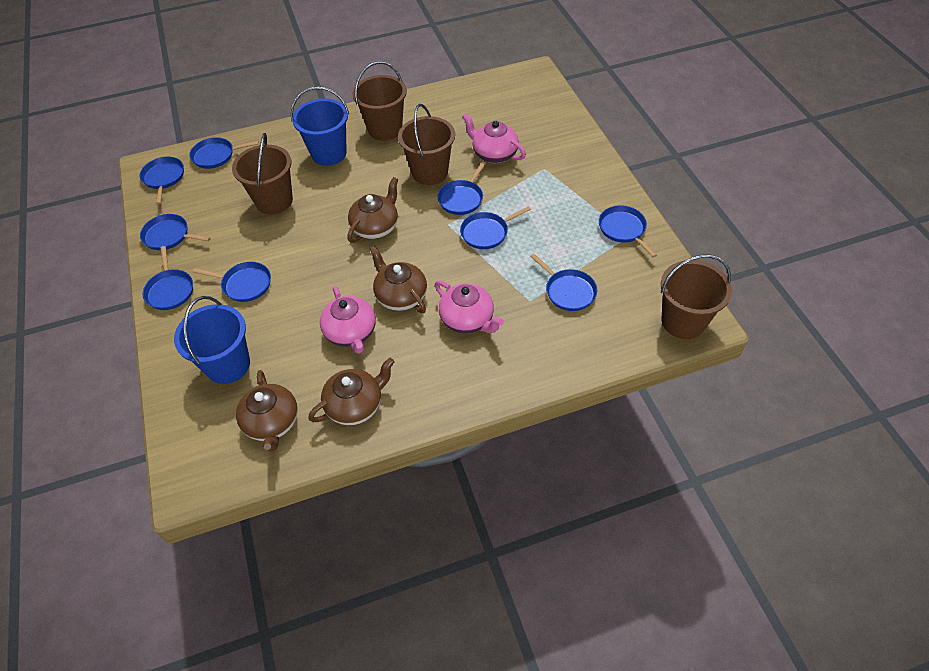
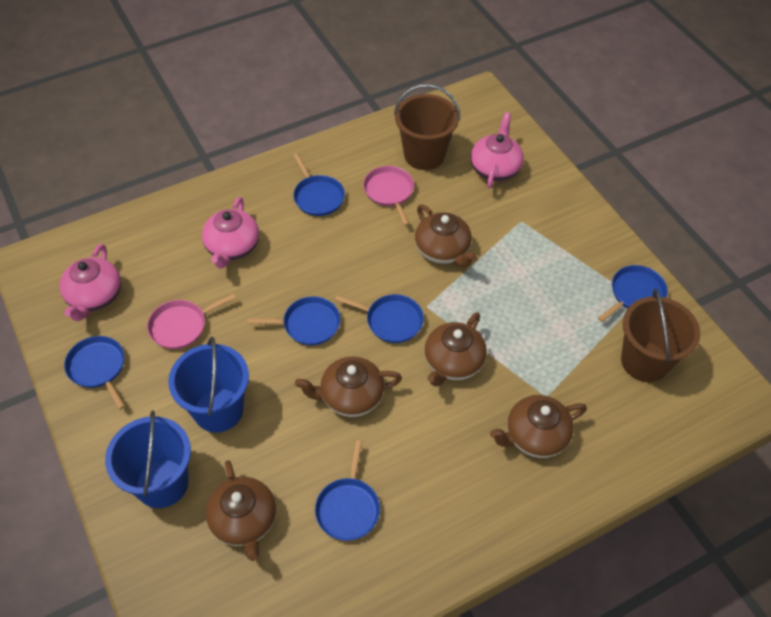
blue pan: [140,157,184,205] [140,214,211,250] [143,246,193,310] [189,137,259,169] [193,262,271,302] [437,162,486,215] [460,206,531,249] [530,254,597,311] [599,205,657,258] = 9 -> [64,336,125,410] [247,296,341,345] [293,153,345,216] [315,440,380,541] [335,294,424,343] [598,265,668,322] = 6
brown bucket: [232,133,293,214] [352,61,407,141] [398,104,455,185] [661,254,732,339] = 4 -> [394,84,460,170] [621,289,700,382] = 2
brown teapot: [236,370,298,452] [308,358,394,425] [347,177,398,243] [369,246,427,313] = 4 -> [206,460,276,561] [295,356,402,417] [415,204,477,268] [424,312,487,387] [490,395,587,458] = 5
pink pan: none = 0 -> [147,294,236,349] [363,166,414,226] = 2

